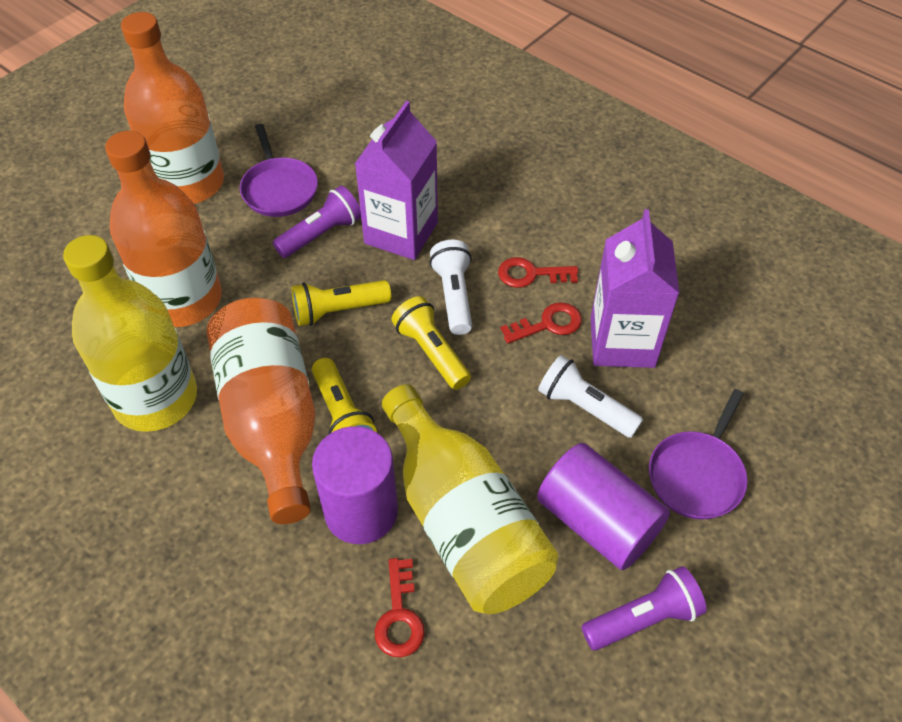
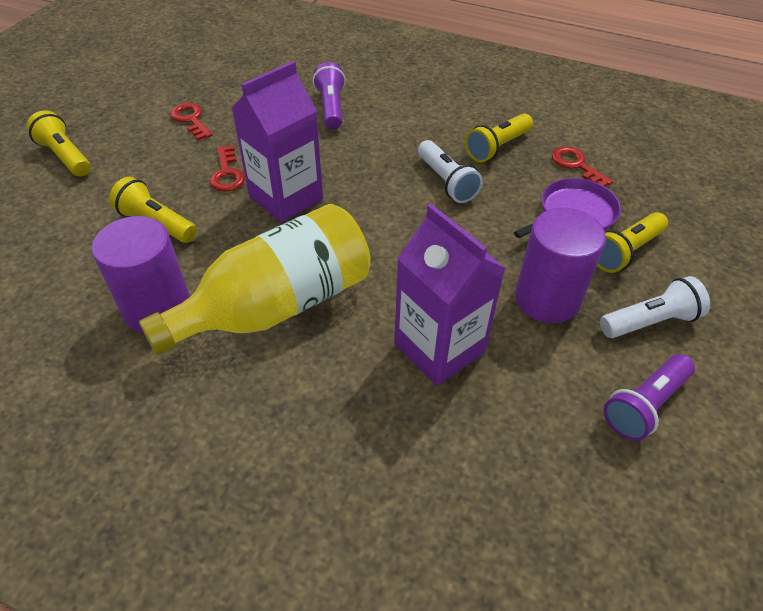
orange bottle: [105,131,222,327] [121,12,224,204] [207,298,316,524] = 3 -> none = 0
purple pan: [240,124,318,217] [649,389,748,520] = 2 -> [514,178,621,238] = 1
yellow bottle: [63,235,197,432] [382,384,558,614] = 2 -> [139,204,371,355] = 1
yellow flashlight: [292,280,391,326] [312,358,377,435] [391,296,471,390] = 3 -> [26,110,91,176] [109,177,197,243] [465,113,533,162] [597,212,668,273] = 4

